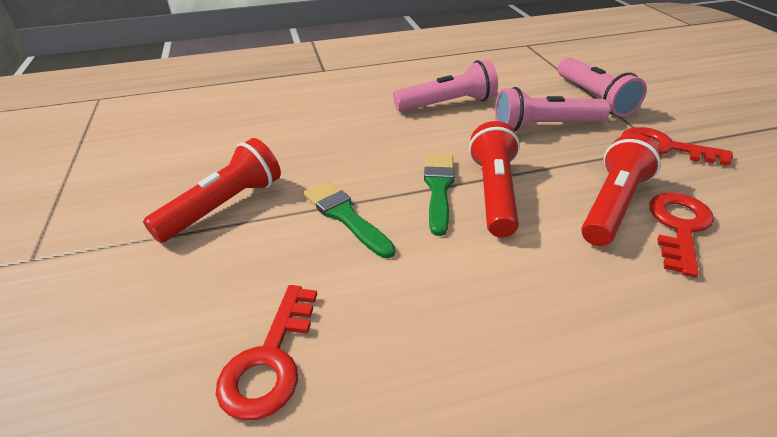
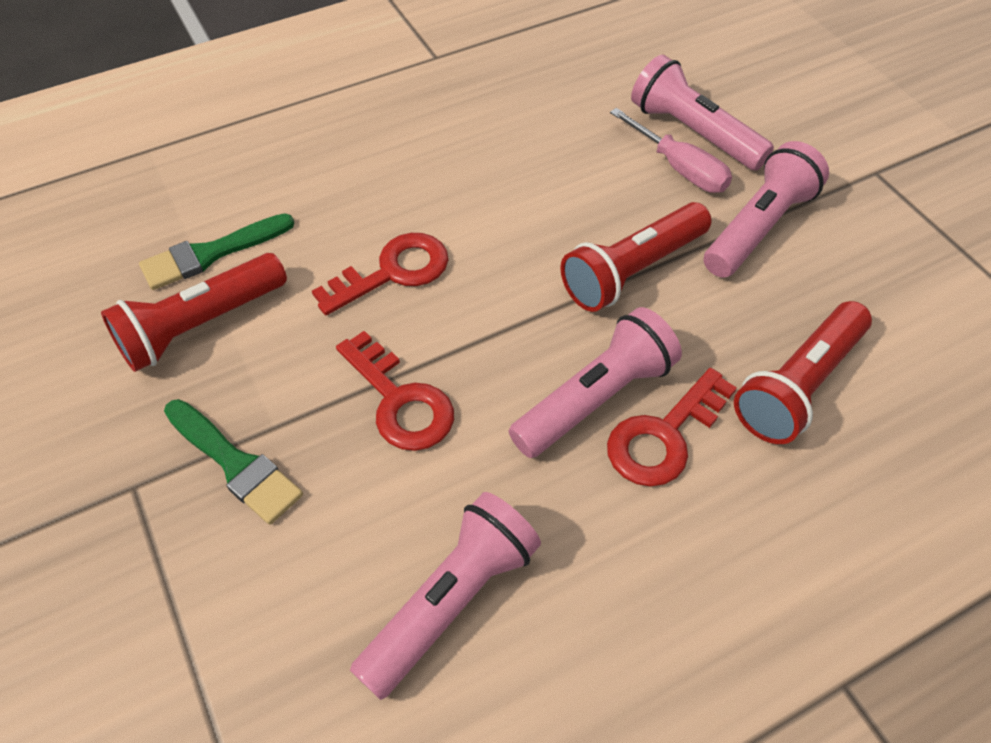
pink flashlight: [393,60,498,112] [495,87,610,132] [558,57,647,117] = 3 -> [350,492,541,700] [509,307,682,458] [631,55,774,171] [703,141,829,278] = 4
pink screwdriver: none = 0 -> [610,108,732,193] = 1

